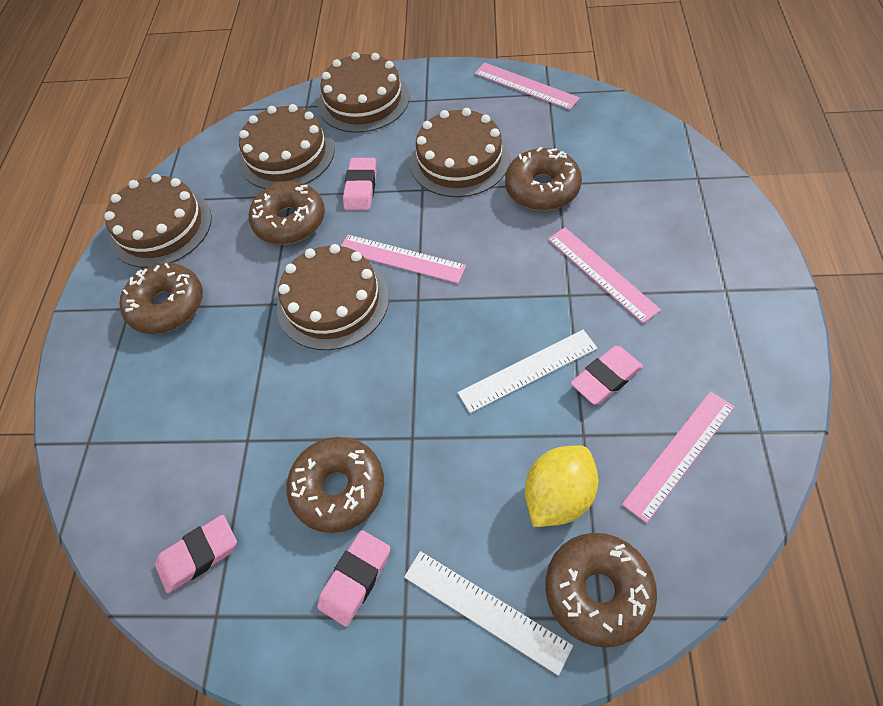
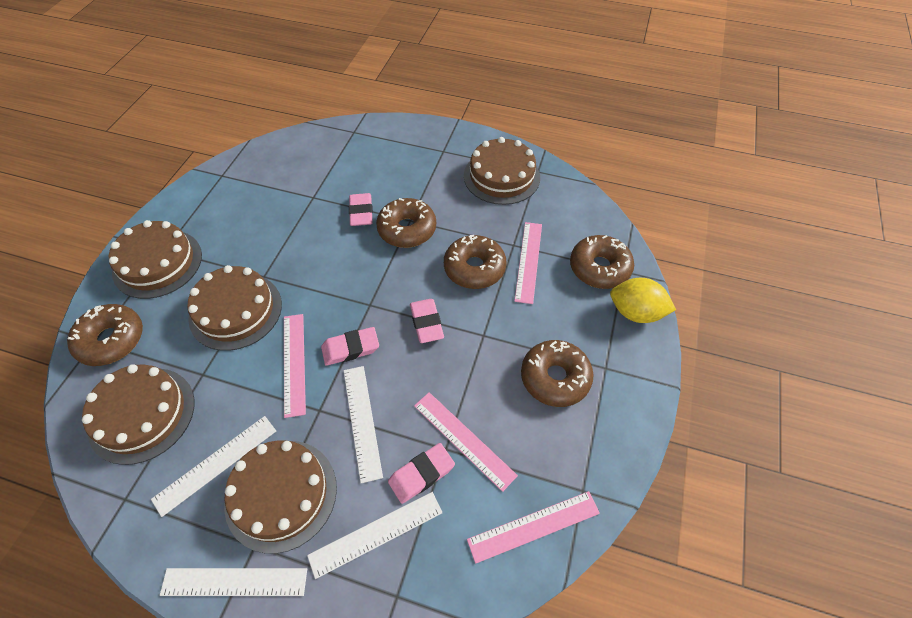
white ruler: [404,551,573,676] [458,330,597,413] = 2 -> [151,416,276,517] [160,568,307,596] [307,492,443,579] [344,366,383,483] = 4

